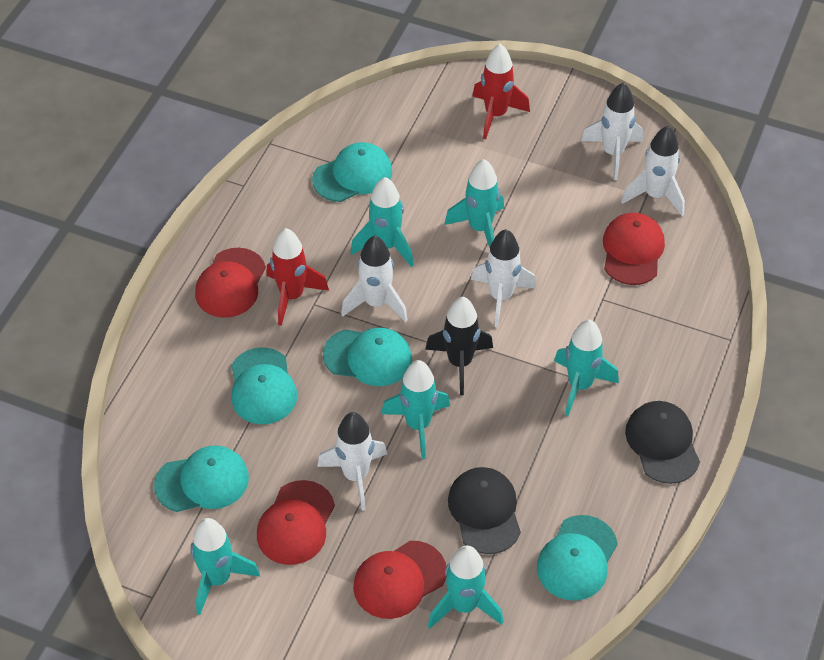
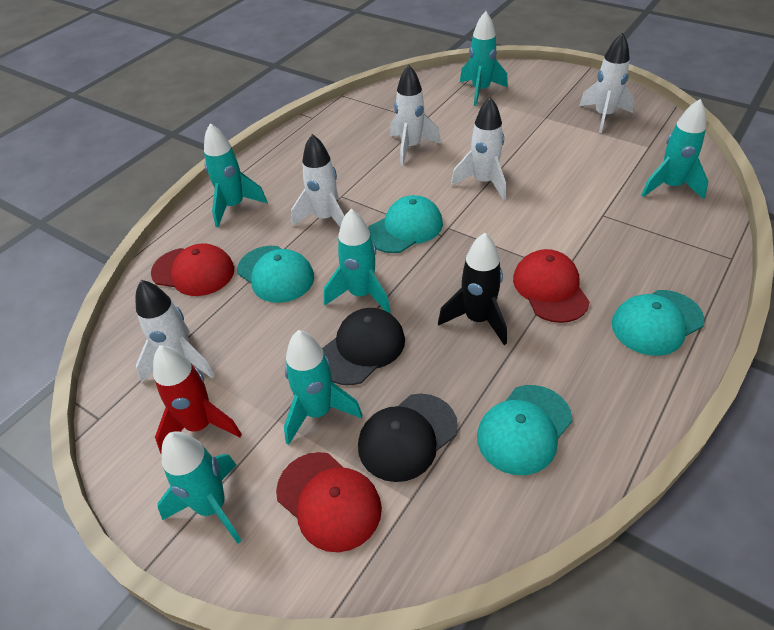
red cap: [195,248,266,318] [257,480,335,565] [353,541,446,619] [603,213,665,285] = 4 -> [151,243,234,296] [276,452,382,552] [513,249,590,323] = 3
red rocket: [266,228,329,326] [473,44,530,139] = 2 -> [153,345,242,455] = 1
turquoise cap: [154,445,249,512] [231,347,297,424] [312,142,392,202] [323,327,412,386] [537,515,618,601] = 5 -> [237,246,314,303] [368,195,443,253] [477,385,572,475] [612,290,705,356] = 4

